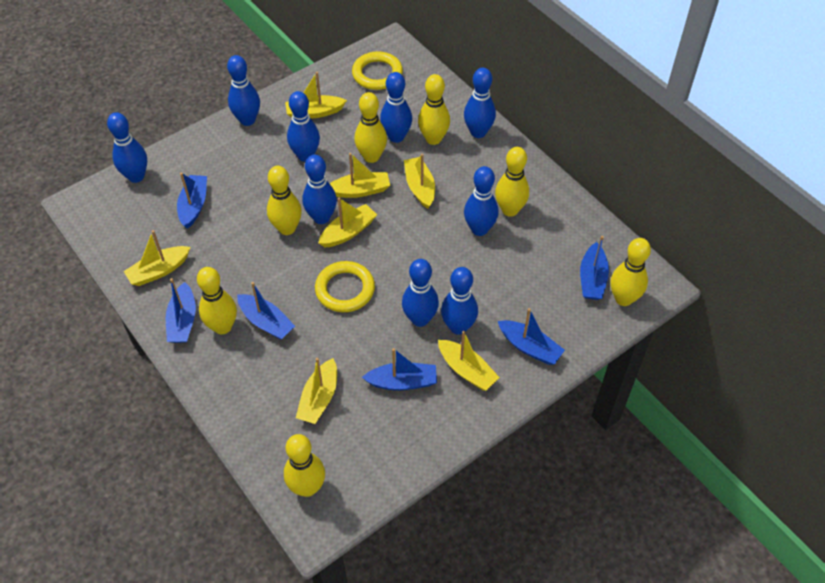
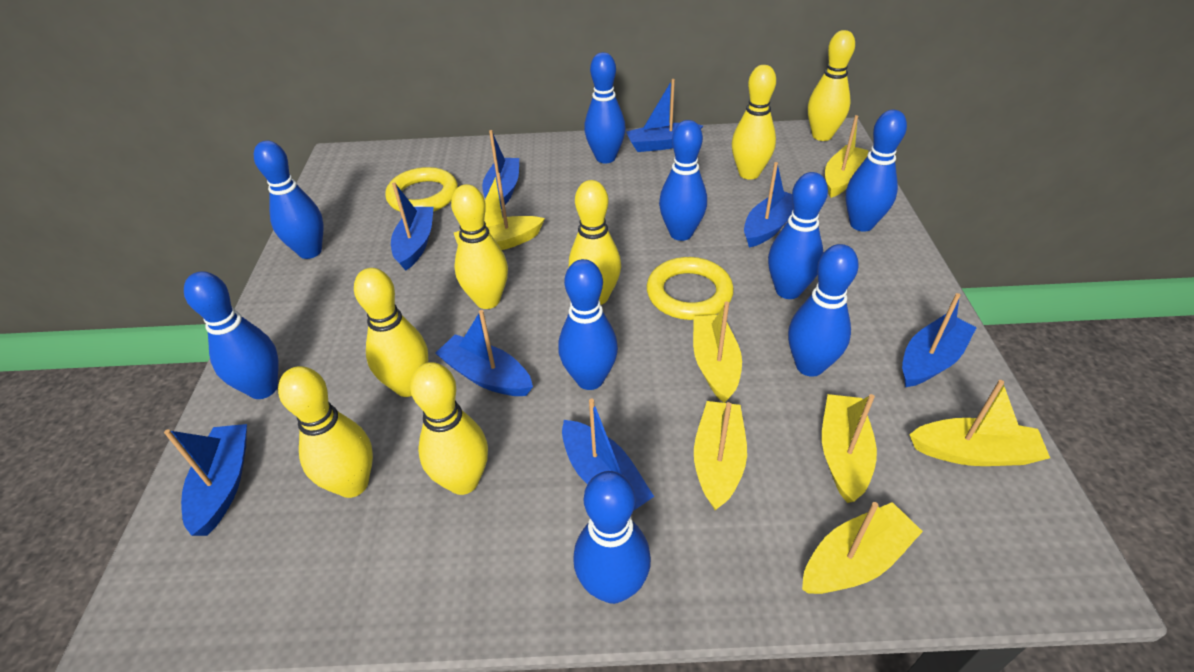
blue boat: [166,278,196,343] [177,173,207,229] [237,282,295,340] [362,348,437,391] [498,308,565,365] [580,236,609,300] = 6 -> [164,424,247,536] [391,182,434,271] [435,310,533,396] [482,130,519,209] [562,399,654,511] [626,79,703,152] [744,162,793,247] [902,293,977,387] = 8

